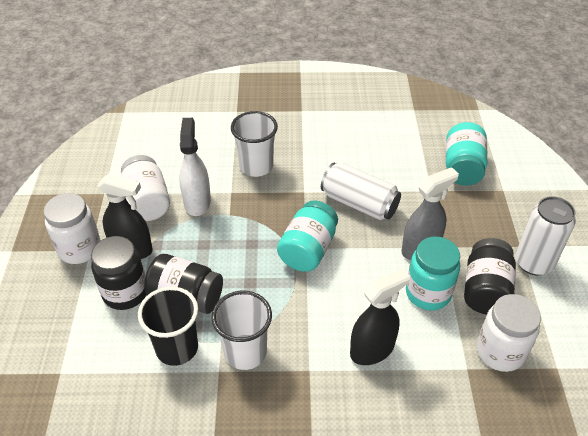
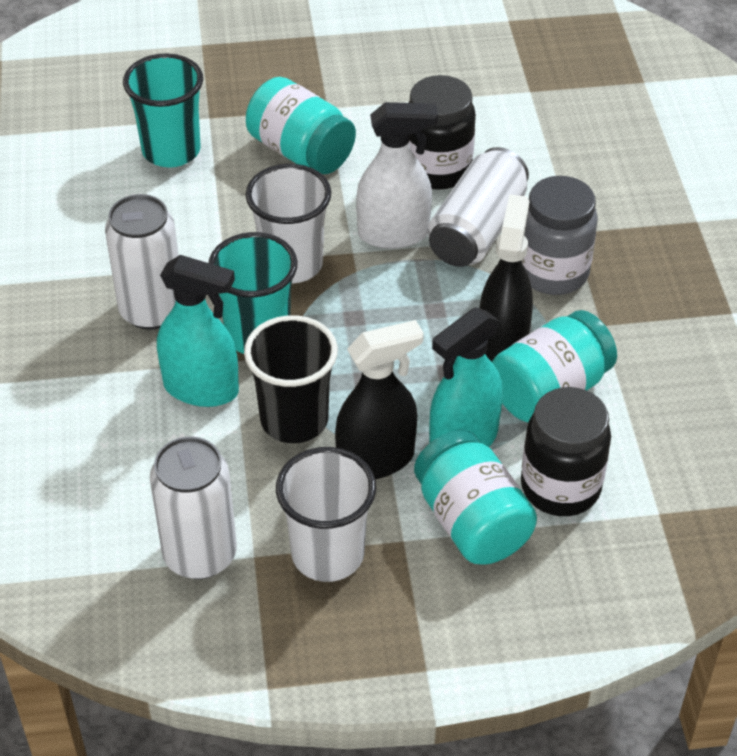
black jar: [91,236,146,310] [144,254,223,314] [464,238,516,315] = 3 -> [408,75,476,190] [521,387,611,516] = 2
grey jar: none = 0 -> [521,176,598,295] = 1
grey spray bottle: [401,167,459,260] = 1 -> none = 0
turquoise cup: none = 0 -> [123,53,203,168] [209,232,298,354] = 2
turquoise spray bottle: none = 0 -> [157,255,239,407] [429,307,503,447] = 2
white can: [321,163,401,221] [515,196,576,276] = 2 -> [105,194,179,330] [150,437,237,579] [428,147,529,267] = 3
white jar: [44,193,101,264] [121,155,170,221] [477,294,541,372] = 3 -> none = 0

